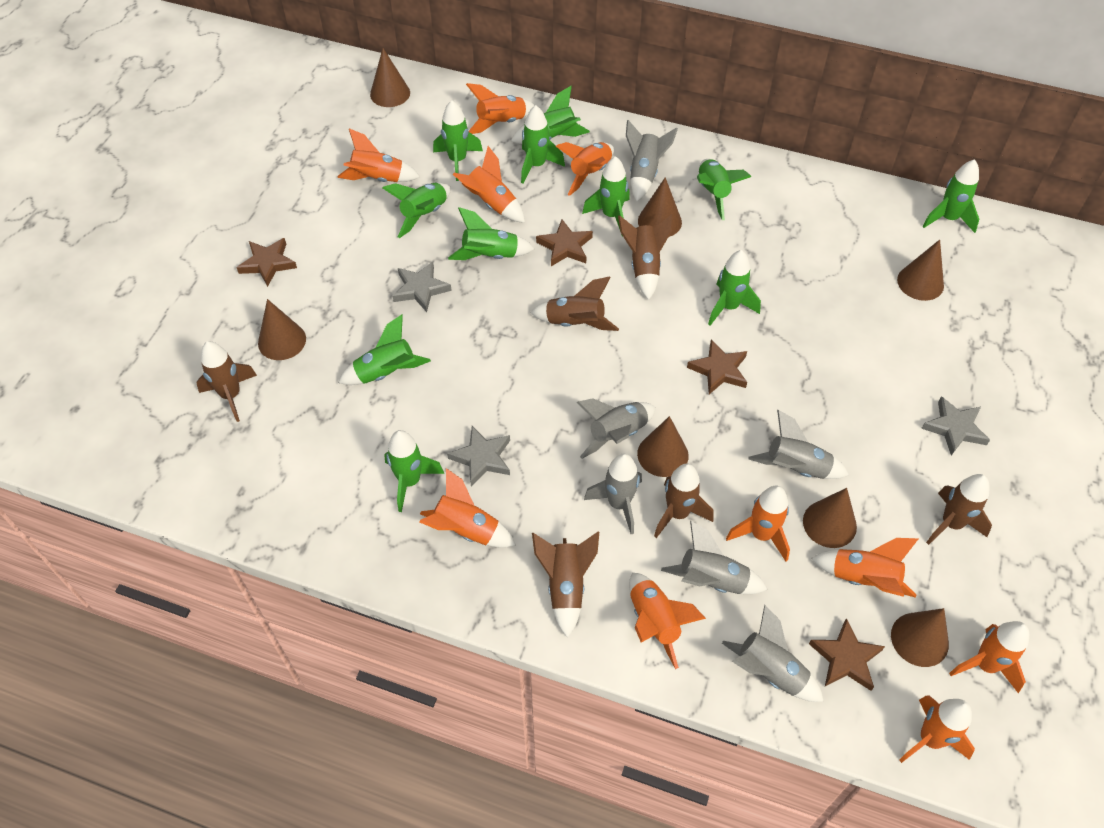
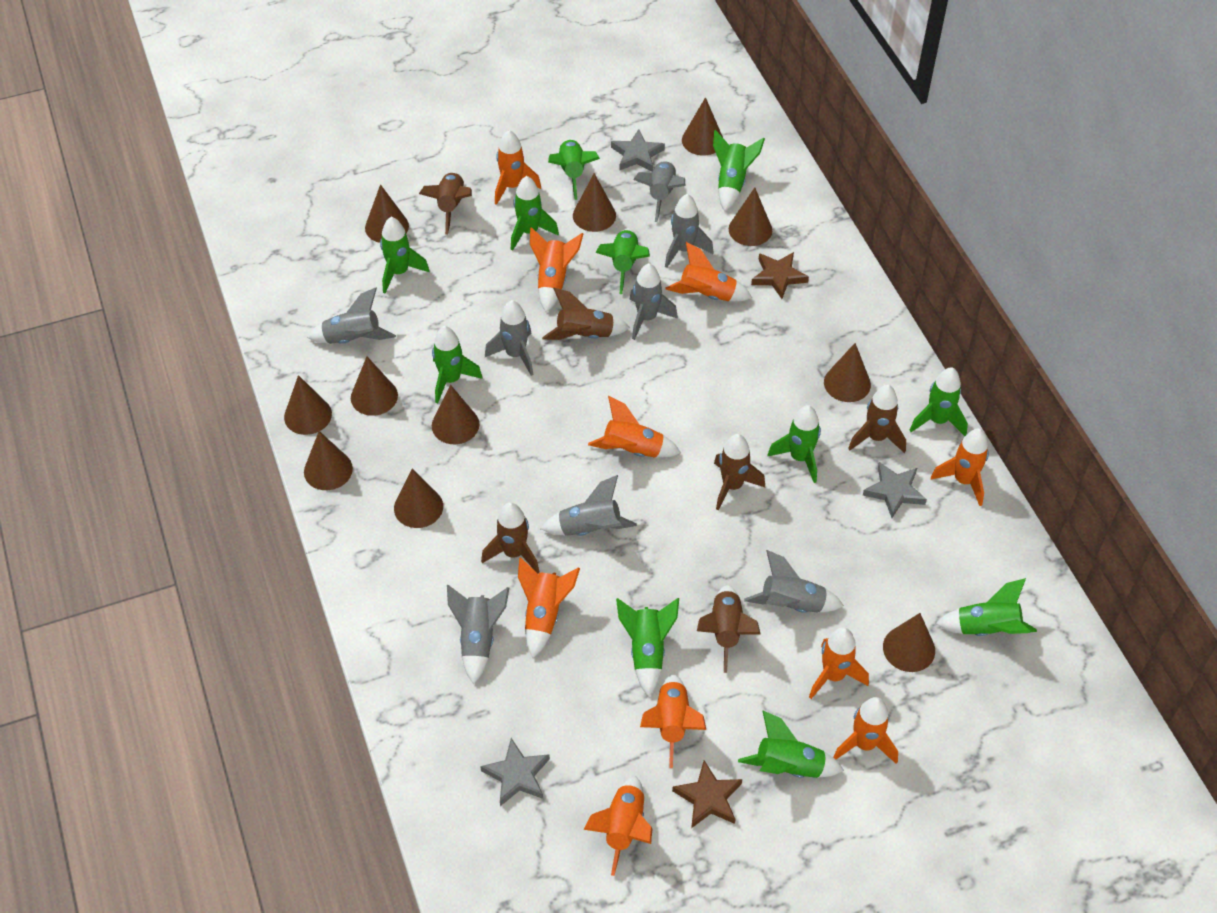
brown cone: [258,299,306,360] [370,48,410,107] [637,416,689,477] [638,177,682,237] [803,488,857,548] [891,608,949,667] [897,240,944,301] = 7 -> [284,375,332,435] [304,431,353,490] [351,357,398,416] [365,184,409,243] [394,468,443,528] [432,385,479,444] [573,173,616,232] [682,97,723,156] [729,188,772,246] [824,343,871,402] [883,613,935,672] = 11
brown star: [236,238,297,287] [536,219,593,266] [687,339,747,394] [809,618,885,691] = 4 -> [672,760,742,828] [751,252,809,299] = 2
grey rocket: [577,398,656,459] [584,454,642,534] [626,120,678,202] [661,521,768,594] [722,605,824,702] [748,410,849,479] = 6 -> [307,287,396,344] [447,585,509,684] [485,300,533,376] [541,475,637,536] [630,263,678,340] [633,160,685,222] [665,194,714,268] [744,550,844,613] = 8

